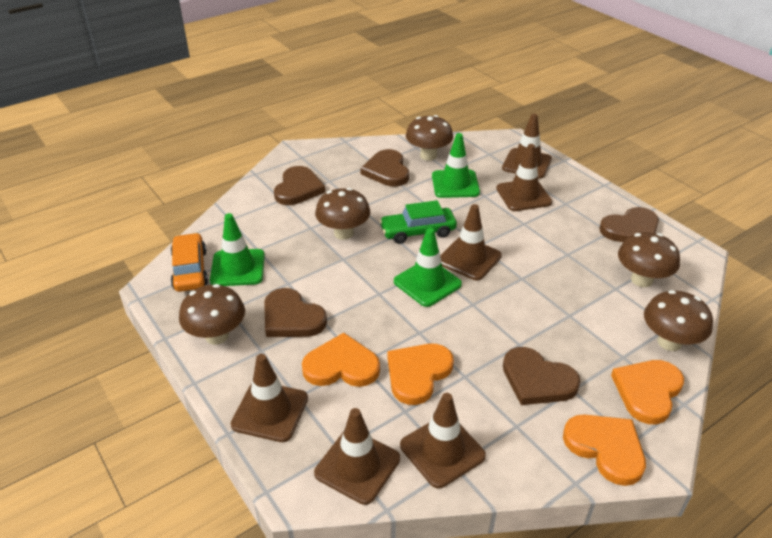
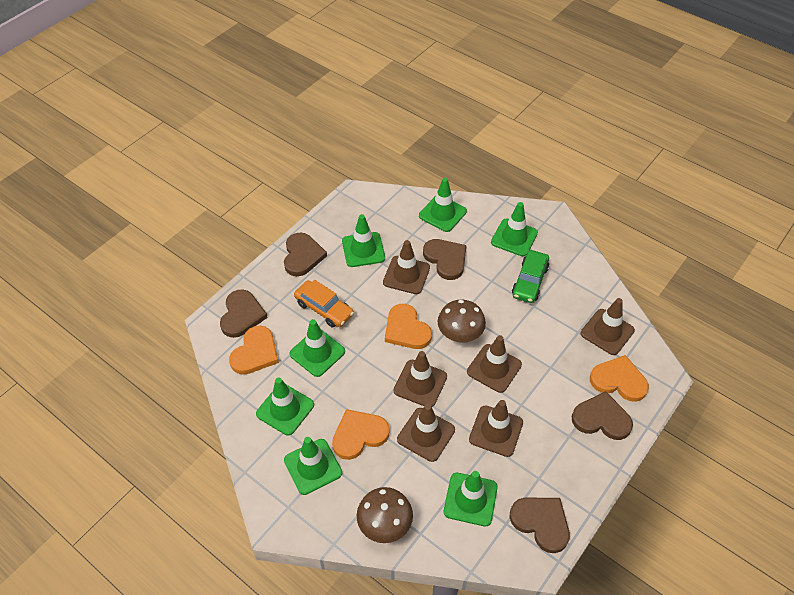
brown mushroom: [179,284,245,345] [315,188,370,240] [406,115,453,161] [618,232,680,287] [644,290,713,351] = 5 -> [357,487,413,543] [438,300,486,342] = 2
green traffic cone: [210,213,265,286] [394,228,462,307] [432,133,480,198] = 3 -> [256,378,314,435] [284,437,342,495] [290,319,345,377] [342,214,385,267] [419,178,467,232] [444,471,498,527] [491,202,538,256] = 7

